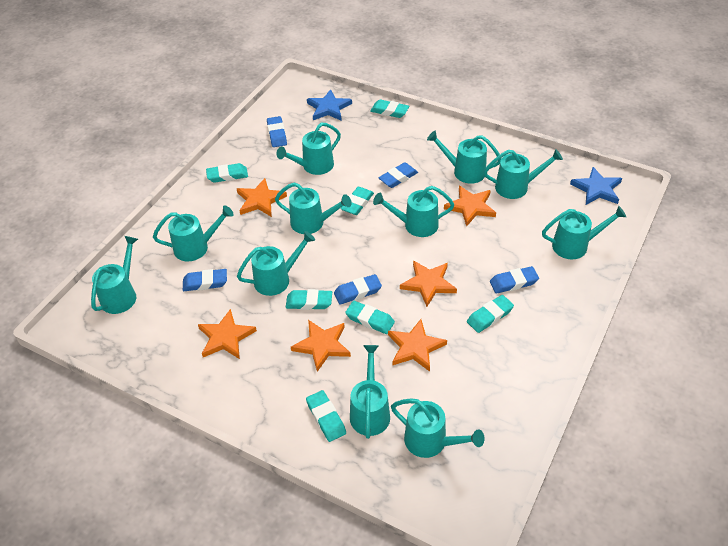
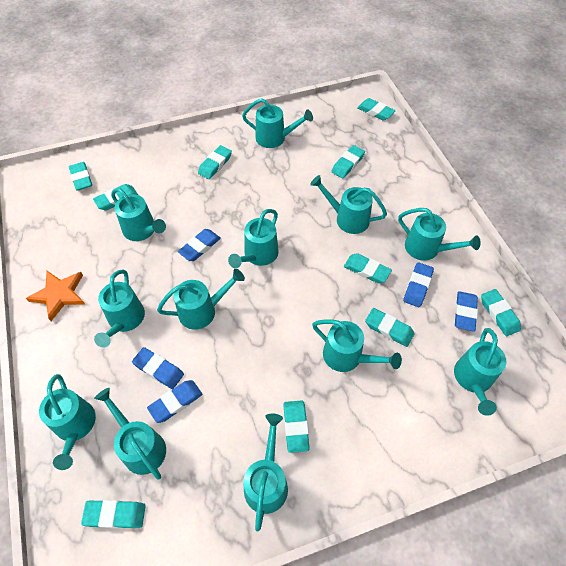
blue star: [307,89,352,121] [570,167,622,205] = 2 -> none = 0
orange star: [198,309,257,359] [237,178,287,217] [291,320,351,372] [388,319,447,372] [400,261,457,307] [444,186,496,227] = 6 -> [26,271,85,321] = 1
turquoise eraser: [206,163,248,183] [286,289,332,310] [306,390,346,442] [340,187,374,215] [345,301,395,334] [370,99,409,118] [467,295,514,333] = 7 -> [69,162,92,191] [81,500,146,529] [93,184,138,211] [198,145,232,179] [283,400,310,453] [331,145,365,178] [344,253,392,283] [357,98,396,121] [365,308,415,347] [481,289,521,336] = 10
turquoise watering can: [91,236,138,314] [153,205,234,262] [237,231,315,296] [275,182,352,234] [276,122,341,175] [350,345,390,439] [373,186,454,237] [391,398,484,458] [427,131,502,184] [484,149,563,199] [542,206,626,259] = 11 -> [39,374,96,470] [94,270,145,347] [94,388,166,479] [111,188,166,241] [157,269,245,330] [228,209,279,268] [242,98,313,148] [244,414,288,531] [310,175,387,234] [312,319,402,372] [398,208,481,261] [454,328,506,416] = 12

